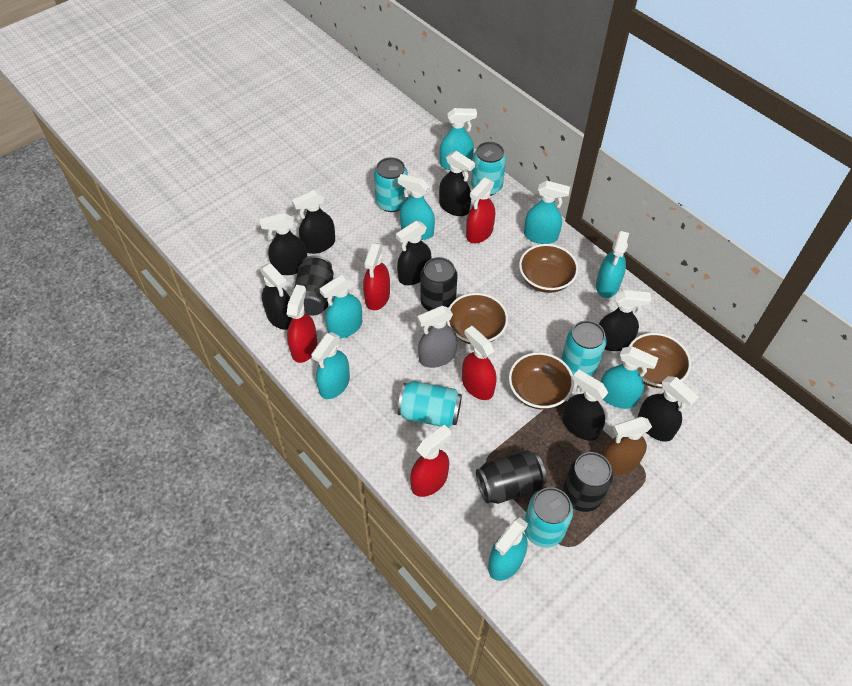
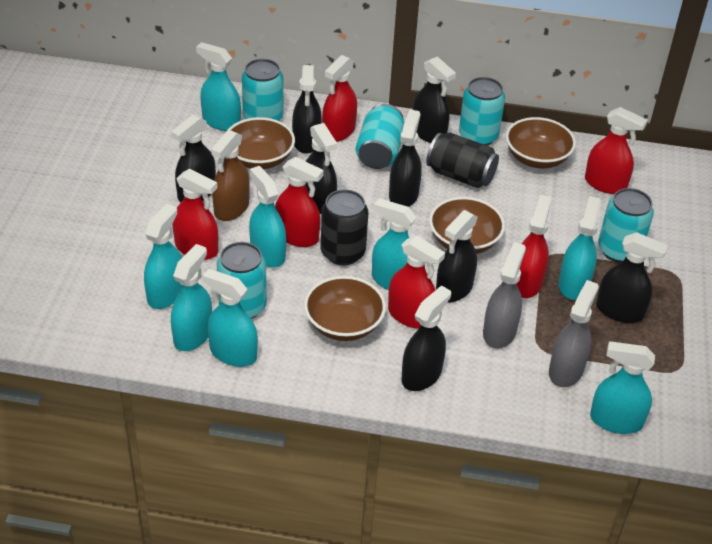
black can: [294,255,334,315] [420,257,458,311] [476,450,547,504] [562,452,613,512] = 4 -> [321,189,368,265] [426,133,499,188] = 2
grey spray bottle: [417,306,457,368] = 1 -> [483,242,526,348] [549,280,599,387] = 2
red spray bottle: [287,285,317,363] [363,243,390,310] [410,425,451,497] [462,326,497,400] [466,177,495,243] = 5 -> [172,168,218,260] [275,157,324,247] [322,55,357,142] [388,235,445,329] [516,195,552,298] [585,107,648,194] = 6

